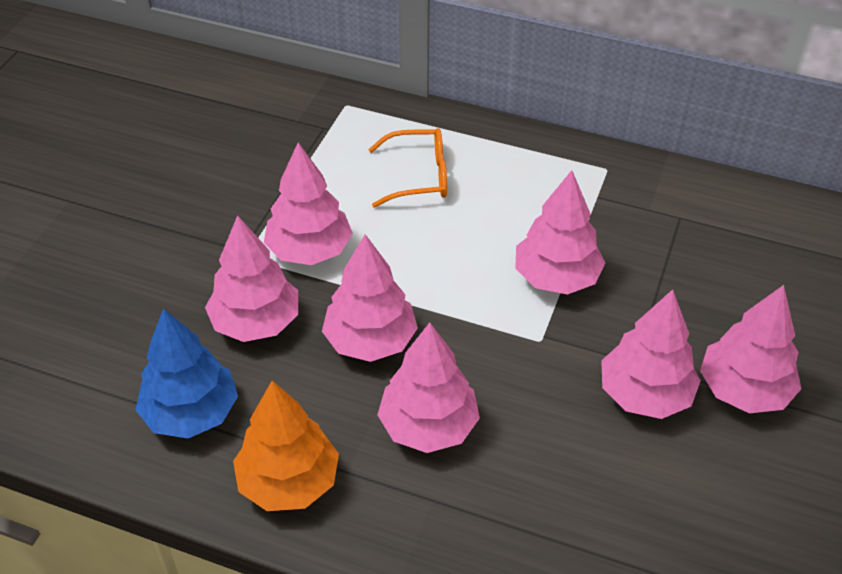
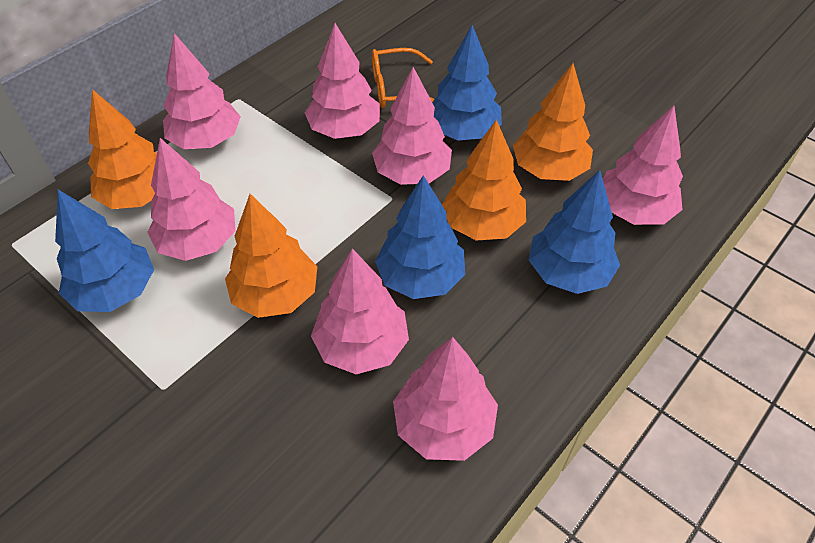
blue tree: [136,309,238,439] = 1 -> [55,189,154,312] [375,175,465,299] [433,25,502,141] [529,170,620,294] = 4
orange tree: [233,381,339,511] = 1 -> [88,89,157,209] [225,194,317,318] [442,120,526,241] [513,63,593,181] = 4

